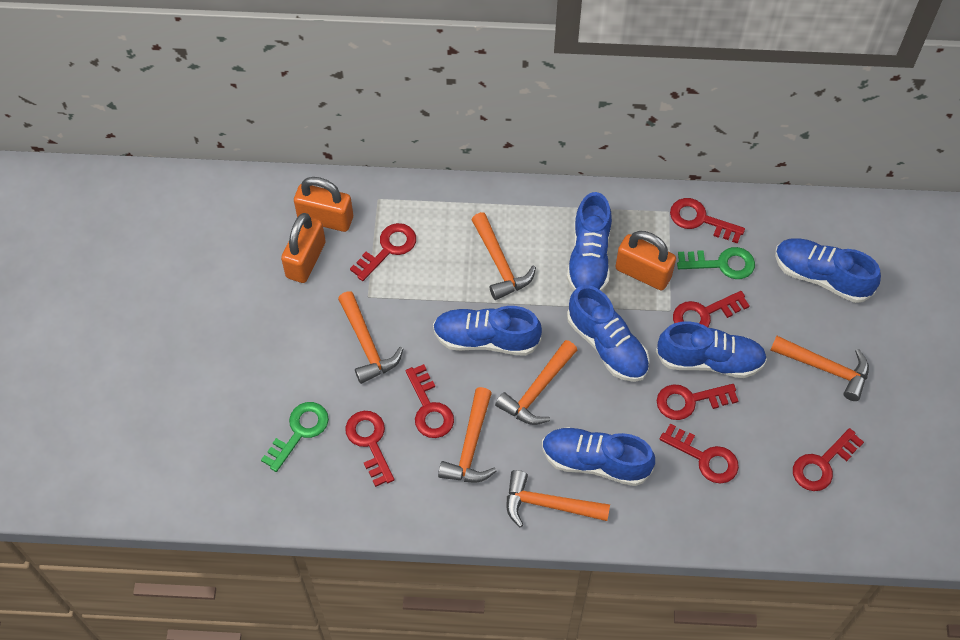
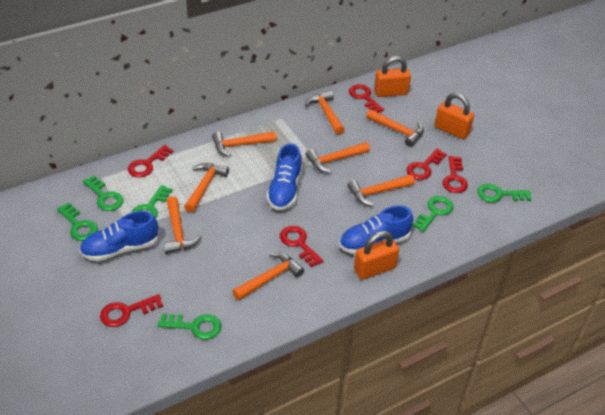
blue shoe: [433,306,542,356] [542,427,655,486] [567,192,612,291] [567,285,650,382] [656,321,767,378] [775,238,881,303] = 6 -> [79,211,159,261] [267,143,302,210] [339,205,413,254] = 3
green key: [261,402,329,472] [677,247,755,279] = 2 -> [57,203,98,241] [83,176,123,211] [131,185,173,218] [158,313,221,340] [412,196,454,232] [477,184,532,202] = 6
orange hammer: [338,291,403,384] [438,387,496,482] [471,212,536,300] [495,340,577,425] [507,470,610,527] [771,336,869,401] = 6 -> [164,196,202,254] [184,163,229,213] [212,131,276,157] [232,252,304,300] [305,91,345,135] [306,142,370,173] [347,175,415,207] [366,109,424,147] = 8
red key: [345,411,395,487] [350,223,416,281] [406,364,454,438] [657,384,738,420] [660,424,739,484] [670,198,745,244] [673,291,750,327] [793,428,864,491] = 8 -> [100,294,163,327] [128,145,173,177] [280,226,323,267] [349,84,384,113] [406,149,447,180] [443,156,468,193] = 6

